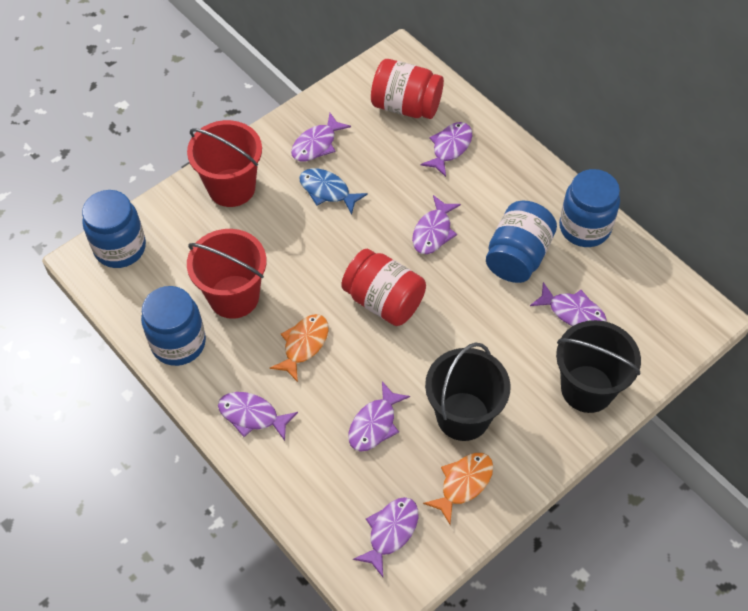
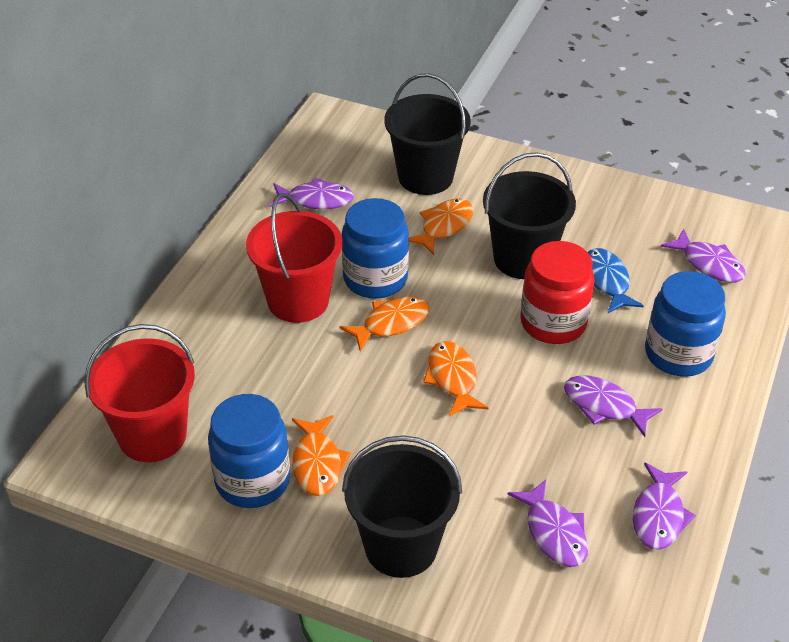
black bucket: [425,342,511,441] [556,320,641,413] = 2 -> [342,435,462,578] [384,73,471,195] [483,152,576,279] = 3
blue jar: [82,190,146,268] [141,286,206,366] [486,201,557,283] [559,169,620,247] = 4 -> [208,394,290,508] [342,198,409,299] [645,271,726,377] = 3
orange fish: [270,314,329,382] [423,453,493,524] = 2 -> [292,415,351,496] [340,297,429,352] [409,198,473,255] [423,341,488,416] = 4
purple fish: [218,392,298,441] [291,113,351,161] [348,381,410,452] [353,497,418,577] [412,195,461,254] [420,122,472,177] [530,282,607,326] = 7 -> [269,178,354,209] [508,479,588,567] [564,375,662,437] [633,462,696,549] [661,228,746,283] = 5
red jar: [341,249,426,326] [371,59,444,119] = 2 -> [520,241,595,344] = 1

